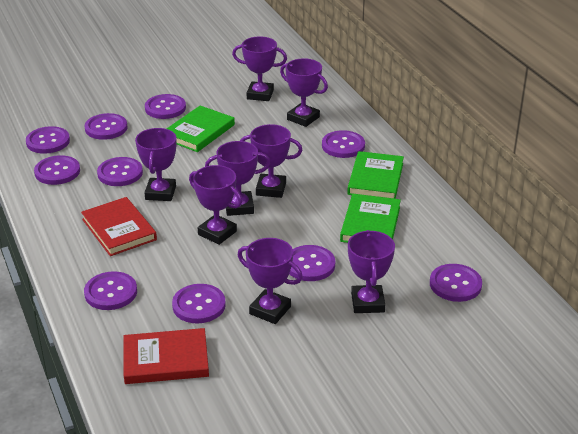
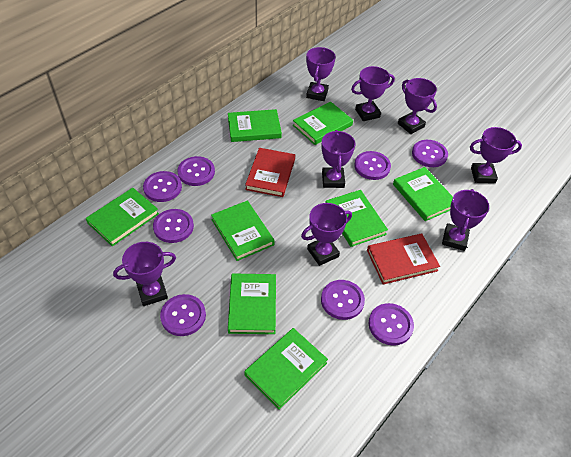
green book: [166,105,235,152] [340,194,401,243] [347,151,404,199] = 3 -> [86,188,159,246] [211,200,275,261] [228,109,282,142] [228,273,276,334] [244,328,328,410] [293,102,353,145] [325,190,388,247] [393,167,453,221] = 8
purple button: [26,126,70,154] [34,155,80,185] [84,271,137,310] [85,113,127,140] [97,157,143,186] [145,94,186,119] [172,284,226,323] [289,245,335,281] [322,130,365,158] [430,264,482,302] = 10 -> [143,171,182,202] [153,209,194,243] [160,294,206,336] [177,156,215,186] [321,280,365,320] [354,151,391,180] [368,303,414,346] [412,140,448,167] = 8

